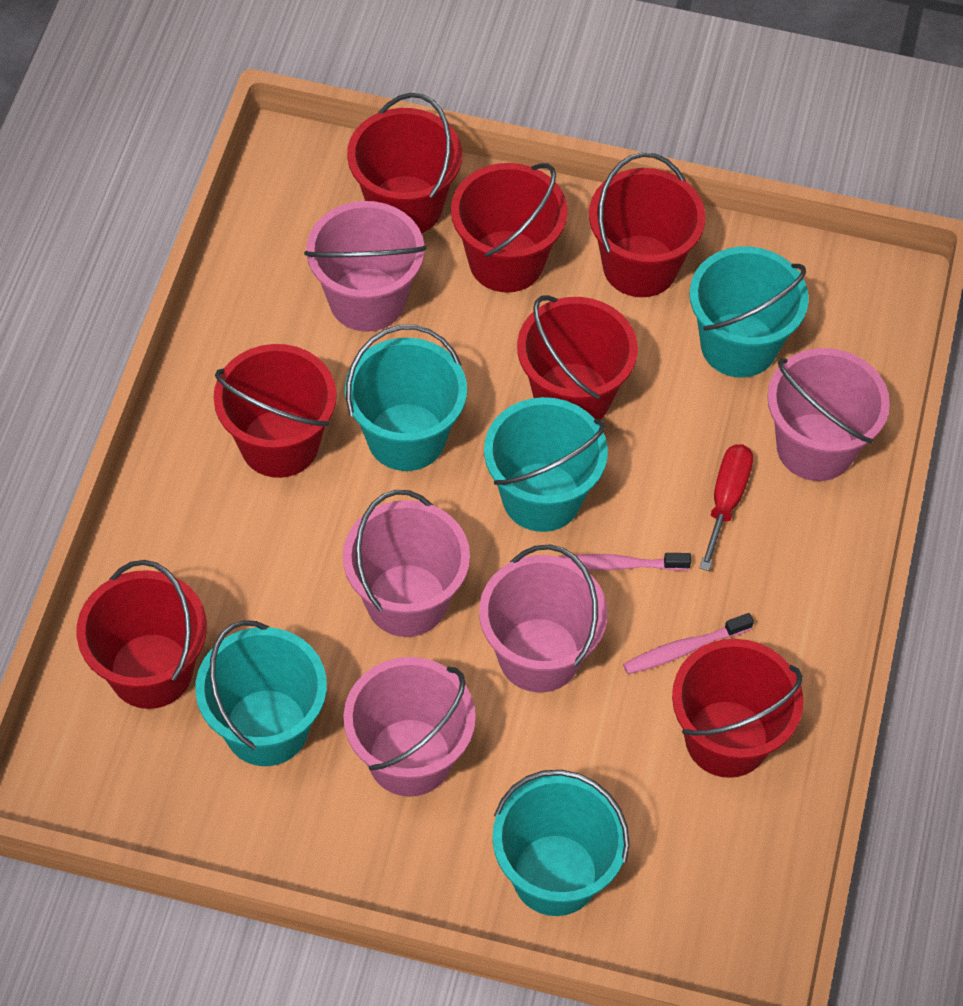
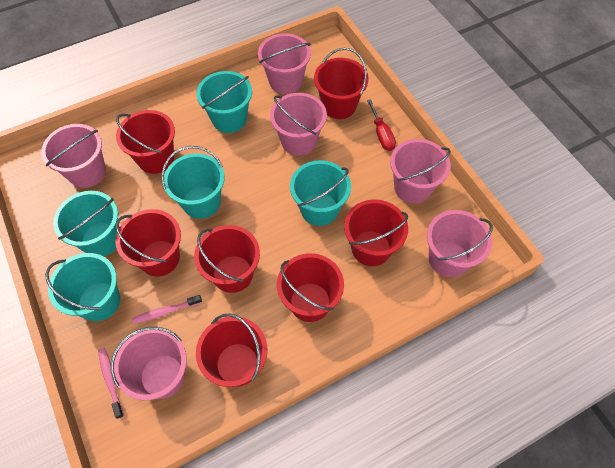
pink bucket: [304,201,427,332] [343,490,470,637] [344,657,476,797] [479,544,608,692] [767,348,890,481] = 5 -> [41,124,106,188] [111,327,187,400] [258,33,311,94] [270,93,327,156] [390,139,451,204] [427,210,493,277] = 6

